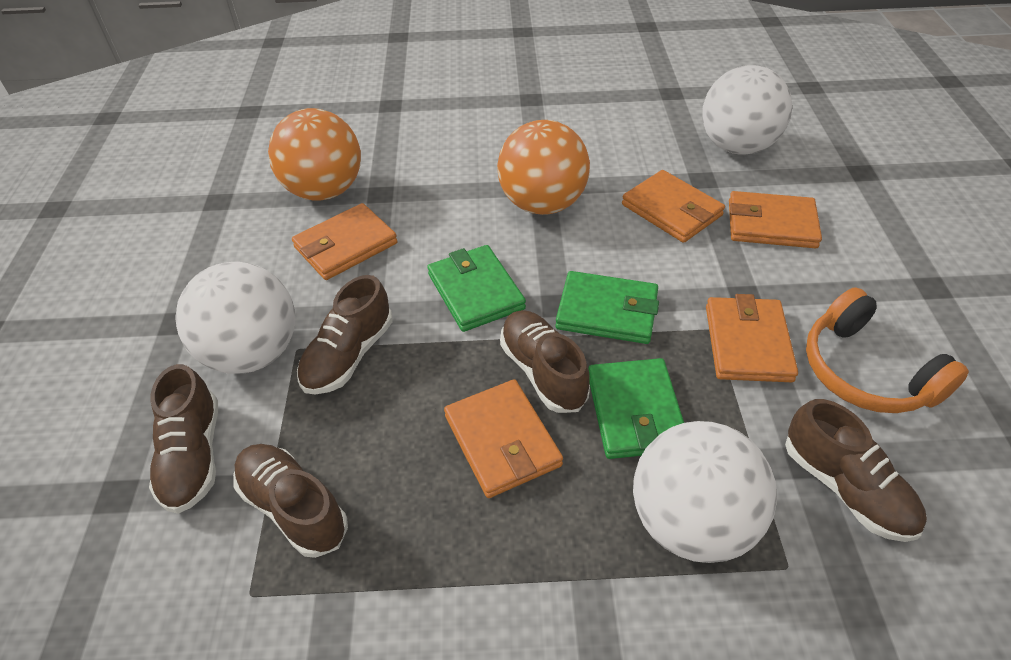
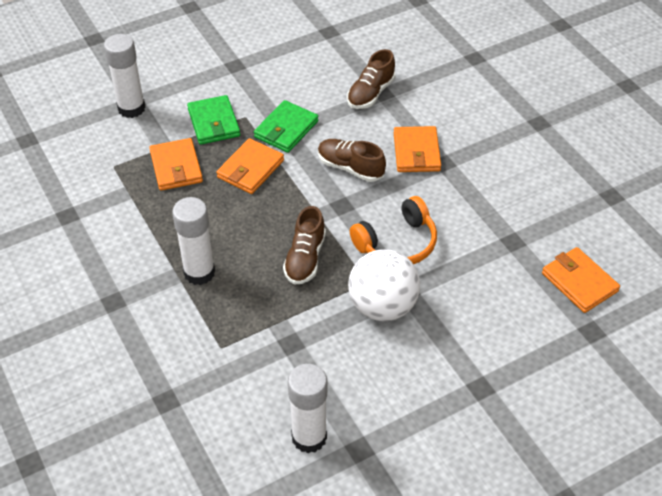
brown shoe: [149,364,218,514] [233,444,348,558] [297,275,393,395] [500,310,590,413] [785,399,927,542] = 5 -> [283,206,326,285] [318,139,386,182] [347,49,396,109] = 3
green wallet: [427,245,526,332] [555,271,659,344] [588,358,684,459] = 3 -> [187,95,240,145] [254,100,318,153] = 2
orange ball: [268,108,361,201] [497,120,590,215] = 2 -> none = 0
orange wallet: [292,203,398,280] [444,379,563,498] [622,170,725,243] [706,294,798,382] [729,191,822,248] = 5 -> [149,138,203,191] [216,138,284,194] [394,126,441,172] [542,247,620,313] = 4
white ball: [175,262,295,374] [633,421,777,563] [702,65,792,155] = 3 -> [348,249,420,321] = 1
white glue stick: none = 0 -> [104,34,145,118] [172,197,215,285] [288,364,327,453] = 3

